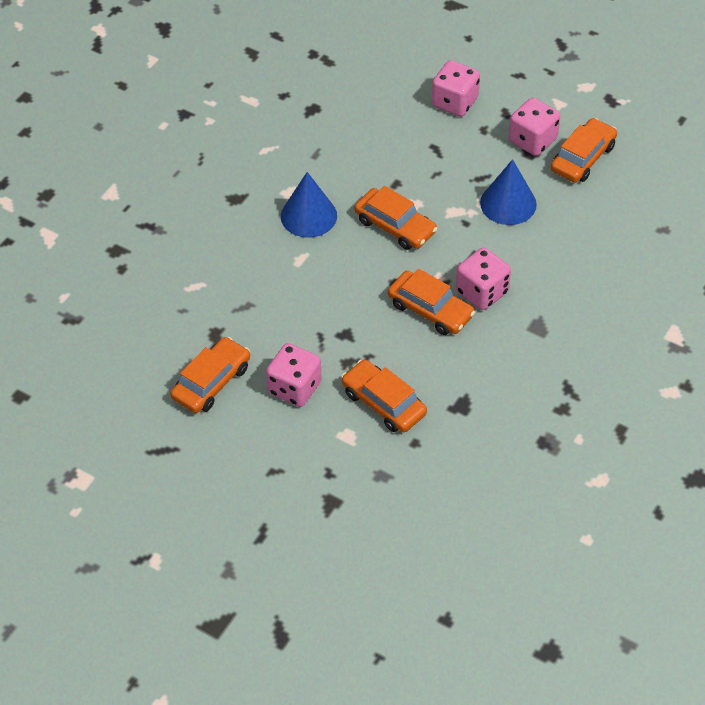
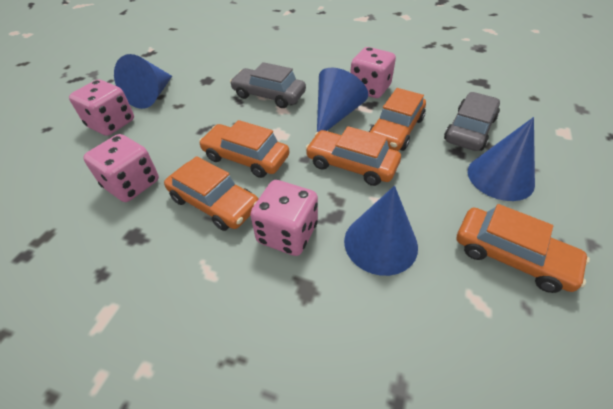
blue cone: [281,172,337,238] [480,159,537,225] = 2 -> [114,54,172,109] [317,67,368,132] [344,186,418,276] [468,117,535,201] = 4
grey car: none = 0 -> [230,62,306,108] [444,92,500,151] = 2

